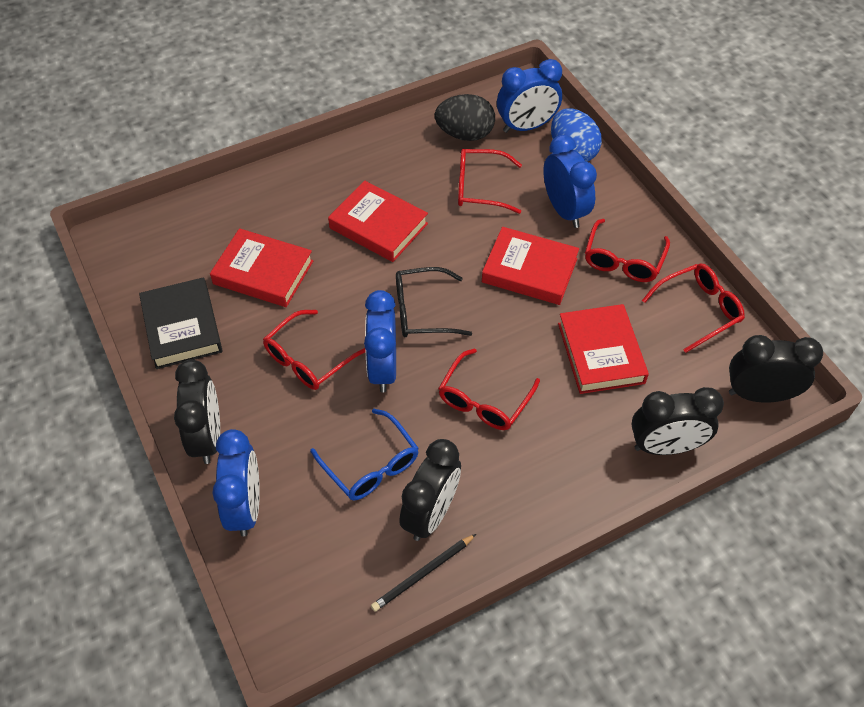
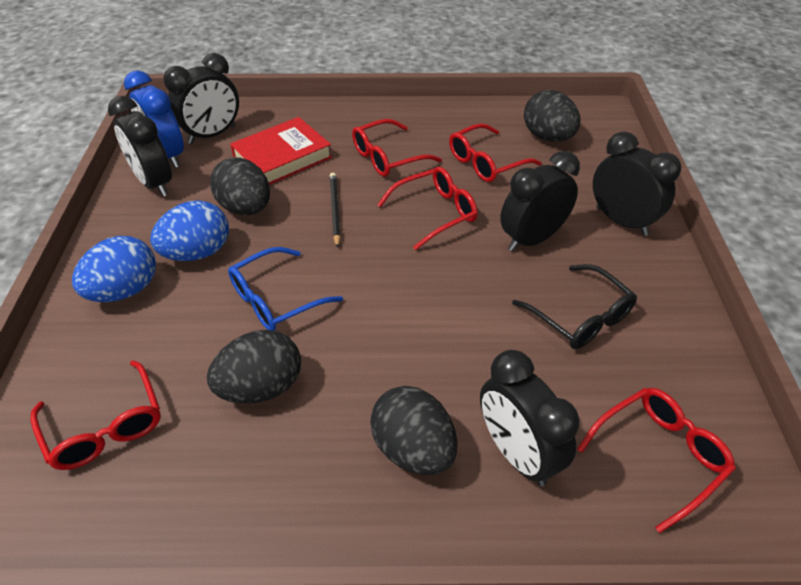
black book: [139,278,223,369] = 1 -> none = 0
black clock: [174,359,220,464] [399,439,461,541] [631,387,724,455] [729,335,823,402] = 4 -> [108,96,172,196] [163,53,239,144] [480,350,579,486] [500,151,580,251] [593,132,682,236] = 5
black egg: [435,94,495,141] = 1 -> [207,330,301,404] [210,157,270,215] [370,386,457,475] [524,90,580,142] = 4
blue clock: [212,429,260,537] [364,290,396,393] [497,59,562,133] [543,135,597,228] = 4 -> [124,70,184,168] = 1
blue egg: [551,109,602,162] = 1 -> [72,236,156,302] [150,200,229,261] = 2
red book: [210,228,313,307] [328,180,428,262] [482,227,579,305] [558,304,649,394] = 4 -> [230,117,332,185] = 1

